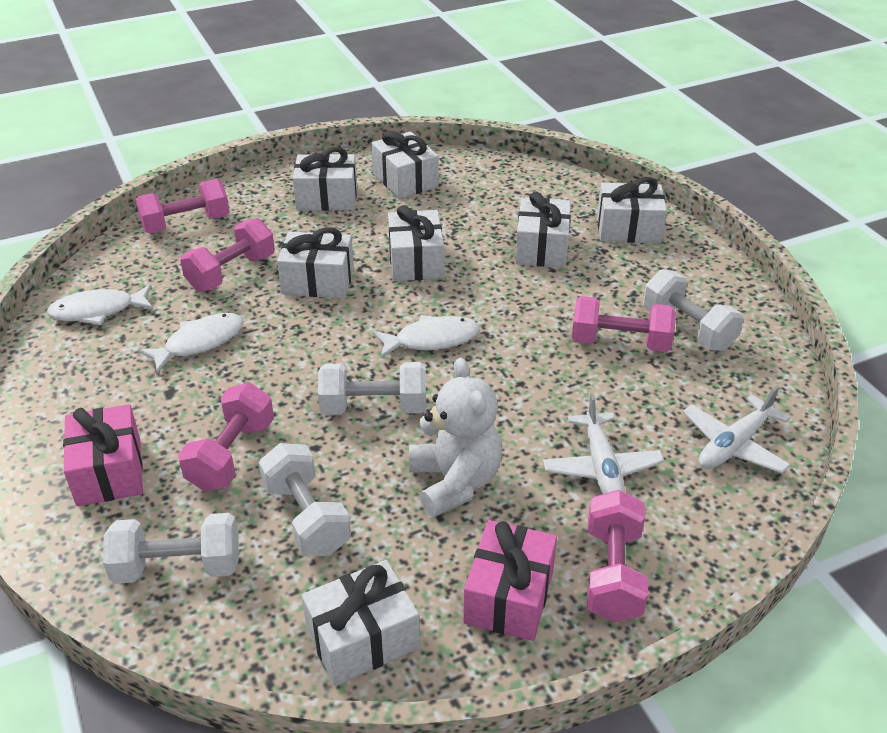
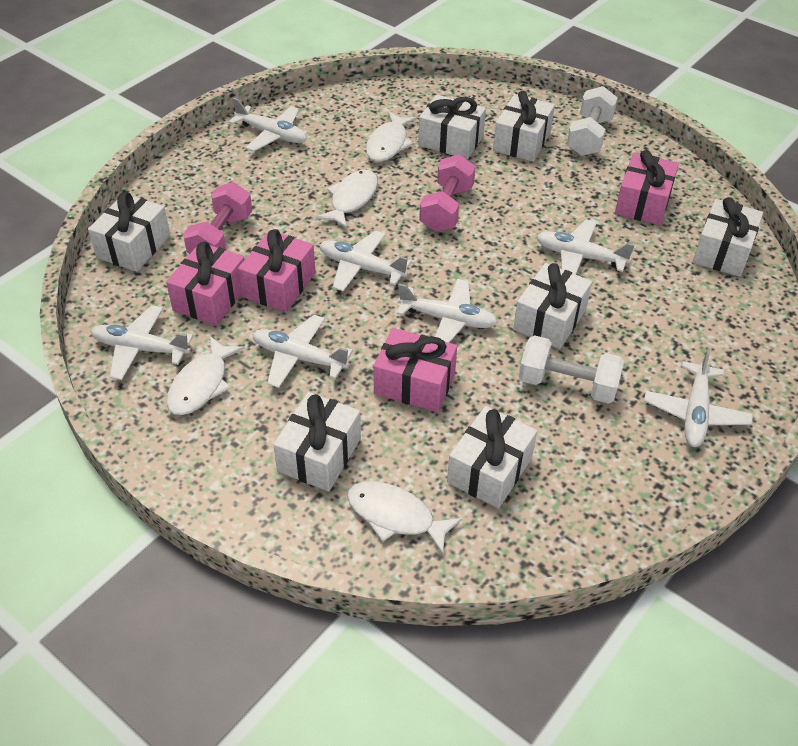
pink dumbbell: [135,179,230,234] [178,383,274,491] [180,218,275,291] [572,296,676,352] [587,490,649,622] = 5 -> [183,182,252,254] [419,154,476,232] = 2
pink gift: [63,404,143,506] [463,520,557,641] = 2 -> [166,242,245,326] [238,229,316,312] [374,328,457,412] [615,150,679,225] = 4
white dumbbell: [103,513,239,584] [259,443,351,556] [318,362,426,415] [643,269,744,351] = 4 -> [519,335,624,404] [567,86,618,156] = 2
white fish: [47,284,154,325] [138,313,244,373] [372,315,479,358] = 3 -> [166,336,244,415] [316,170,378,229] [347,481,462,555] [366,111,417,162] = 4
white plane: [543,394,664,494] [683,386,791,473] = 2 -> [91,305,194,380] [229,98,307,151] [252,315,353,388] [319,230,412,291] [397,279,498,343] [536,219,635,275] [644,348,753,447] = 7
white teddy bear: [409,358,502,517] = 1 -> none = 0

